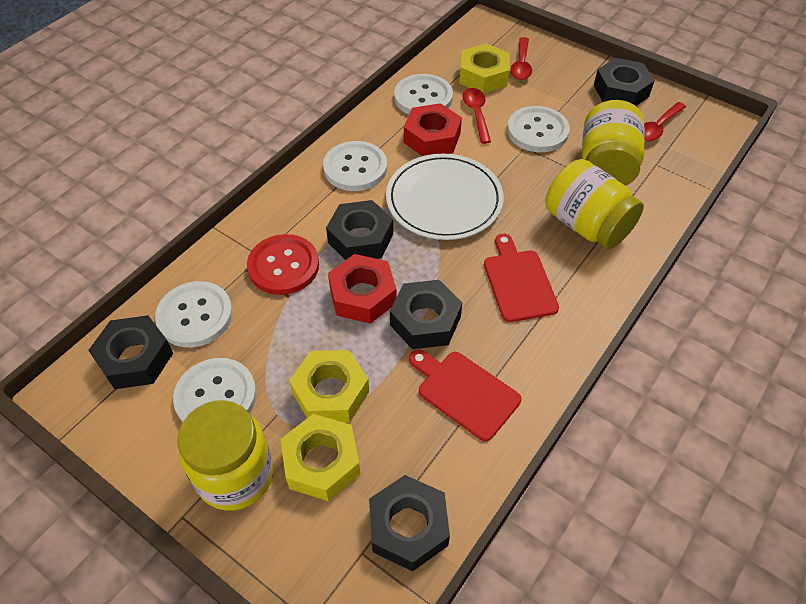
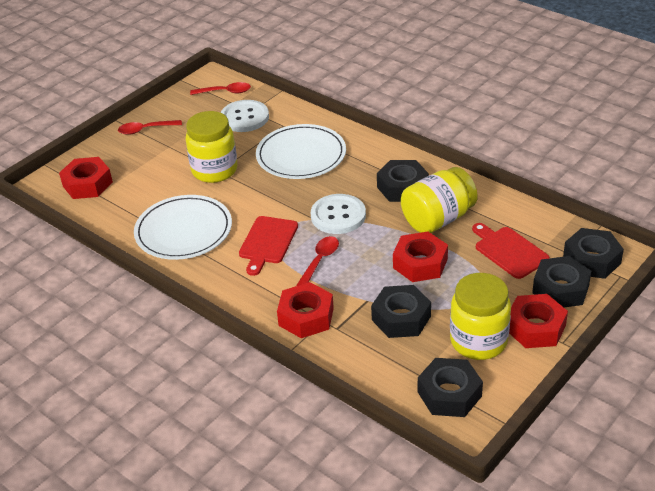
red button: [247,234,319,295] = 1 -> none = 0
red nut: [328,254,396,324] [404,103,462,156] = 2 -> [59,157,113,199] [277,282,334,338] [393,232,448,282] [509,294,568,348] = 4
white button: [155,281,233,347] [173,358,257,422] [323,141,387,191] [394,74,453,114] [507,106,570,152] = 5 -> [221,100,269,132] [311,194,366,234] = 2
white plate: [386,154,504,240] = 1 -> [134,195,232,260] [256,124,346,179] = 2
yellow nut: [281,414,360,501] [289,350,369,423] [459,43,510,93] = 3 -> none = 0

